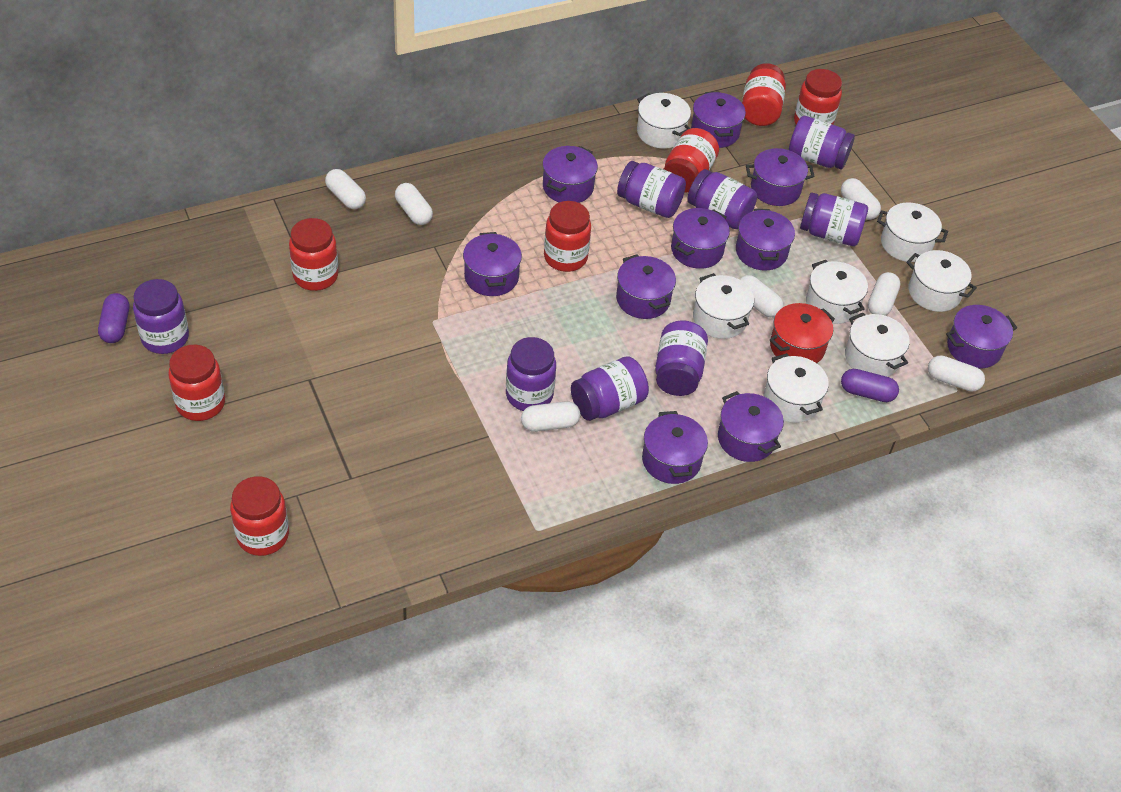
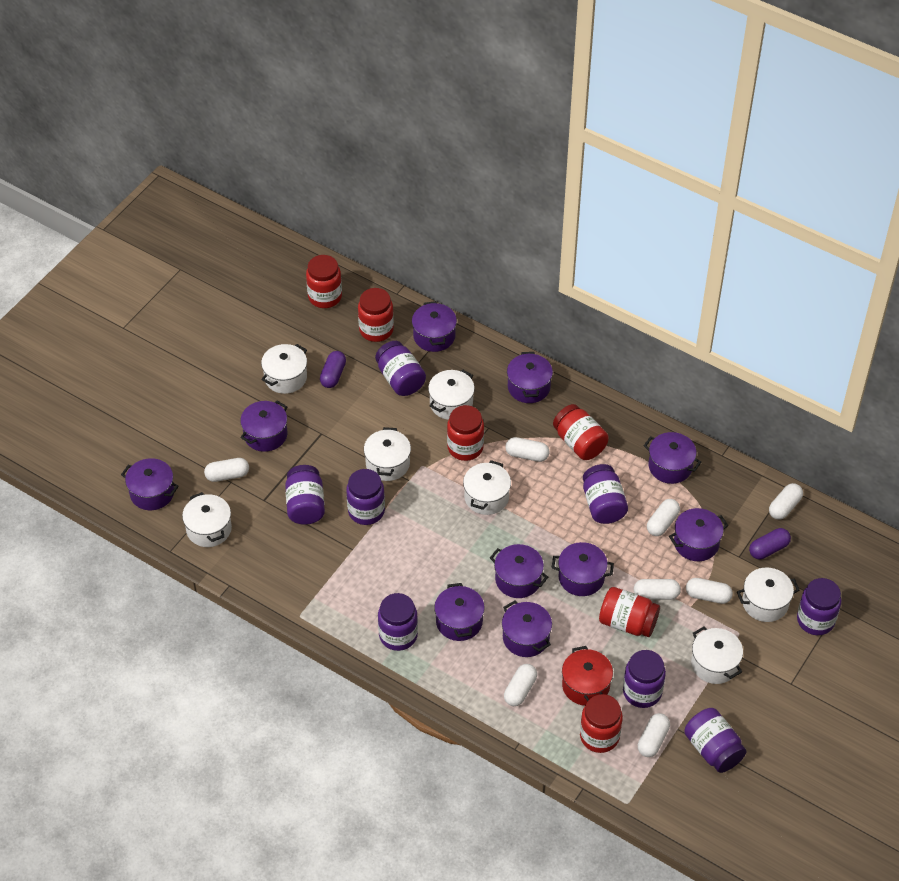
red jar: [168,345,225,421] [230,476,289,556] [289,218,338,291] [544,201,591,272] [664,128,719,193] [742,63,786,126] [794,69,842,125] = 7 -> [306,255,342,308] [358,288,394,342] [447,405,484,461] [553,404,609,460] [580,694,623,753] [599,587,660,637] = 6
white capsule: [325,169,366,209] [395,183,433,225] [521,401,580,432] [739,275,783,317] [841,178,881,220] [868,272,901,316] [928,355,985,392] = 7 -> [204,458,249,482] [504,664,537,706] [505,437,550,462] [634,579,681,600] [638,713,670,757] [647,499,680,536] [686,578,733,604] [769,483,803,520] = 8

